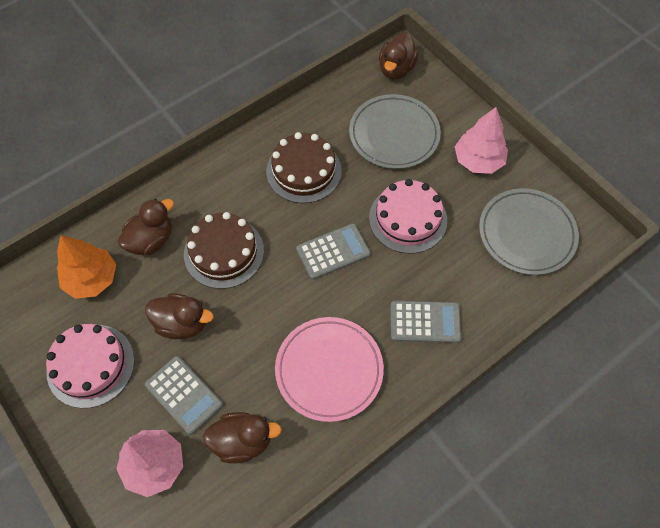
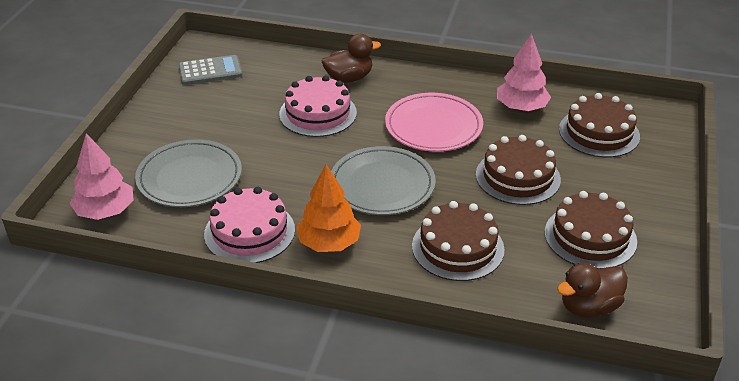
brown cake: [184,212,264,289] [266,132,342,203] = 2 -> [412,201,505,281] [476,135,561,205] [545,191,637,269] [559,93,640,158] = 4
brown duck: [118,199,174,255] [145,293,214,339] [203,412,282,463] [379,32,419,79] = 4 -> [322,34,381,83] [557,263,628,318] = 2
grey calculator: [145,356,223,435] [296,223,371,280] [390,301,461,343] = 3 -> [178,55,242,85] = 1

